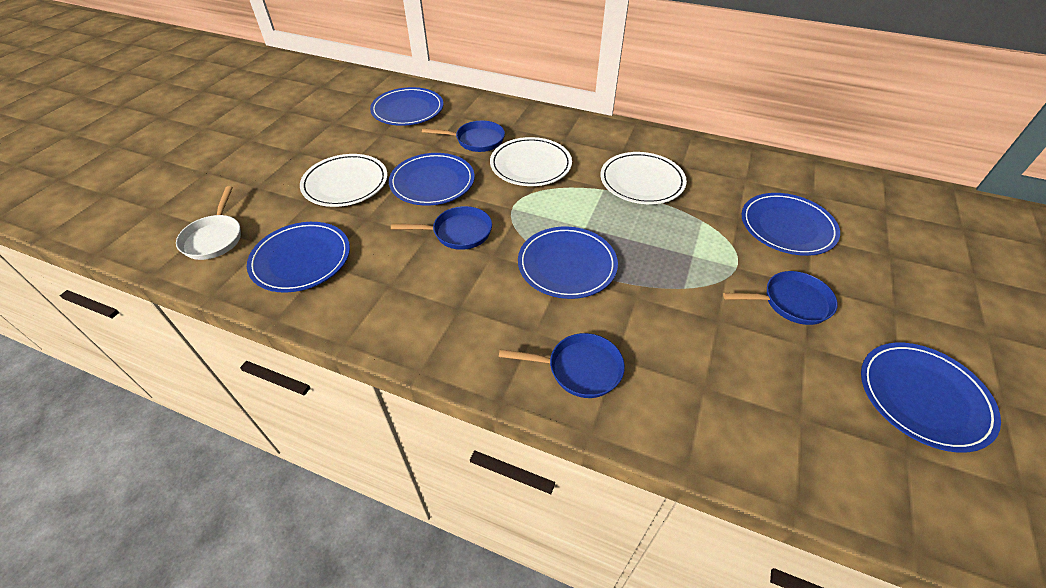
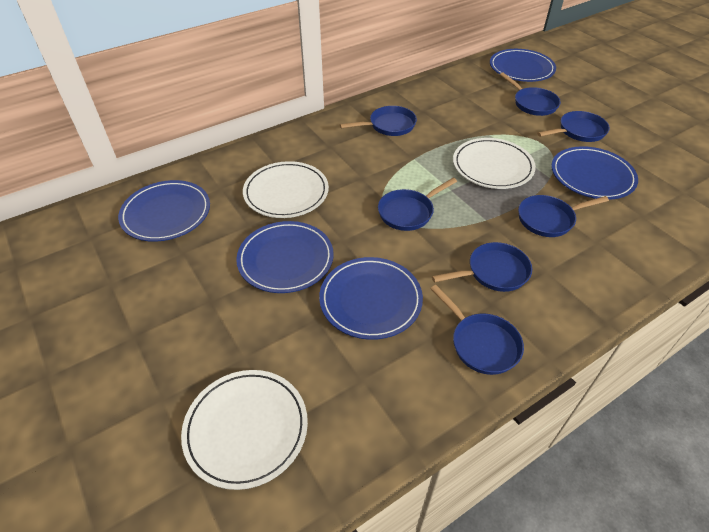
blue pan: [391,206,492,250] [422,121,505,152] [499,333,625,398] [723,271,838,325] = 4 -> [340,106,417,136] [378,178,457,231] [430,285,524,375] [432,242,532,292] [500,72,561,116] [518,195,609,237] [537,111,610,142] = 7
blue plate: [247,222,350,293] [370,87,443,126] [389,153,475,206] [518,226,618,299] [742,193,840,256] [861,343,1001,453] = 6 -> [118,180,210,242] [236,221,334,293] [319,257,423,340] [490,49,556,82] [551,146,638,200] = 5
white pan: [176,186,241,260] = 1 -> none = 0

